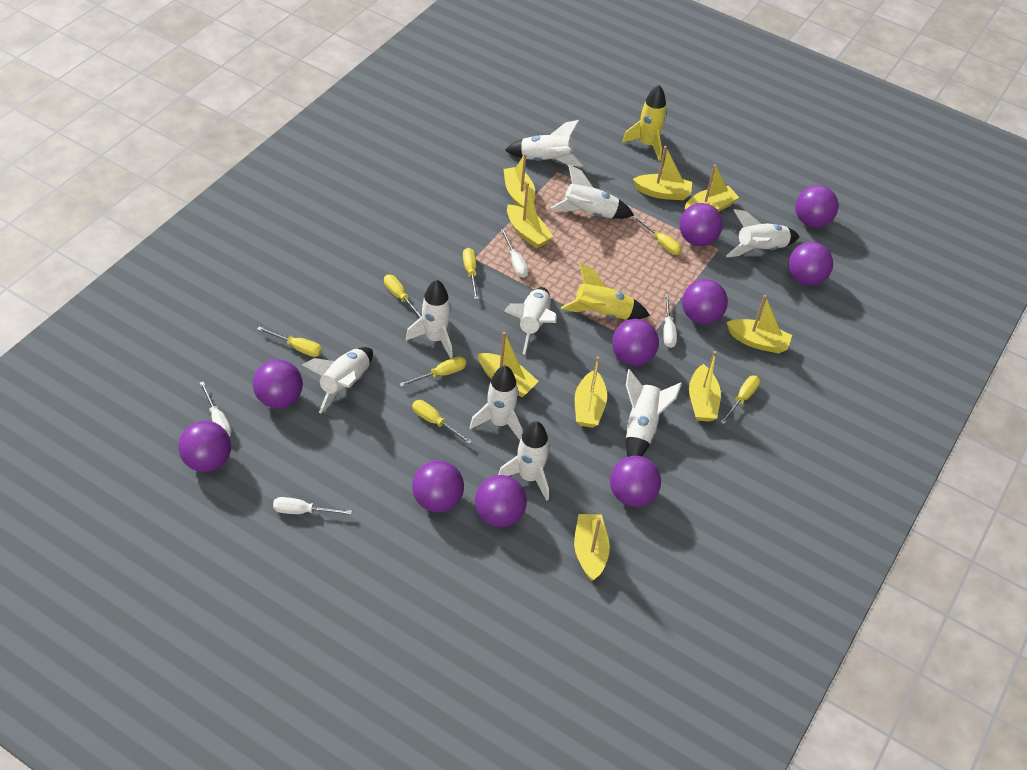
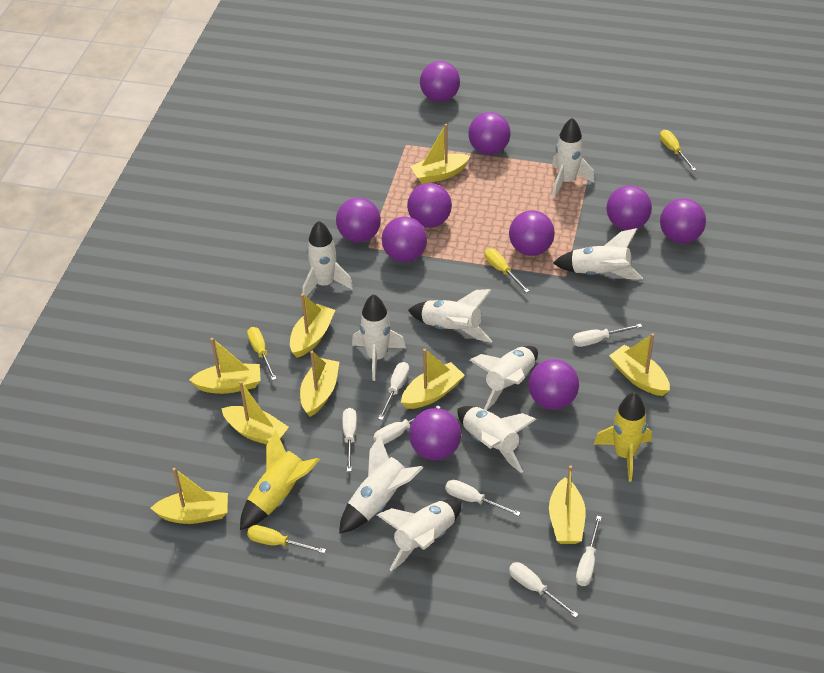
white screwdriver: [200,381,232,437] [273,497,352,515] [501,229,529,278] [663,294,677,348] = 4 -> [342,408,357,472] [373,405,441,444] [378,362,409,420] [445,480,521,516] [509,562,579,618] [572,324,642,347] [576,516,602,586] = 7
yellow screwdriver: [257,326,322,357] [384,275,421,318] [400,356,466,387] [412,400,472,444] [463,248,479,300] [633,215,682,255] [720,375,760,424] = 7 -> [247,327,277,380] [247,525,326,554] [485,248,529,293] [660,130,696,171] = 4

